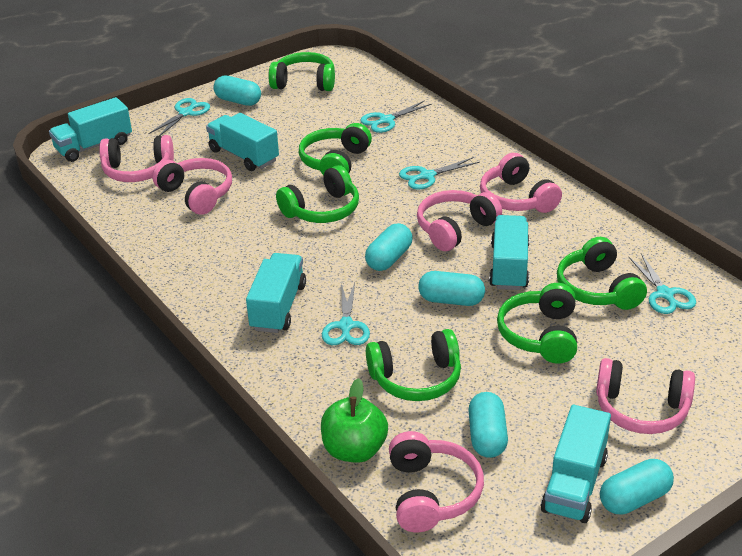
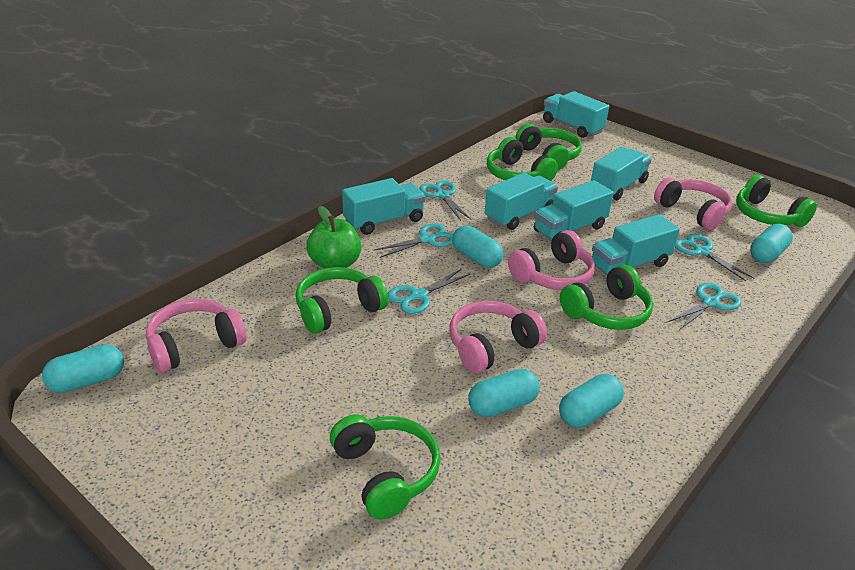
pink headphones: [99,135,174,182] [152,158,232,215] [389,431,484,532] [417,190,502,251] [480,153,562,213] [596,358,695,434] = 6 -> [146,299,246,373] [449,301,547,373] [508,230,595,290] [654,178,732,230] = 4
turquoise truck: [49,97,132,162] [206,113,279,171] [246,253,306,333] [489,215,529,290] [541,405,611,523] = 5 -> [342,178,425,235] [484,172,558,230] [534,180,614,240] [543,91,609,138] [591,147,652,200] [592,214,680,275] = 6

